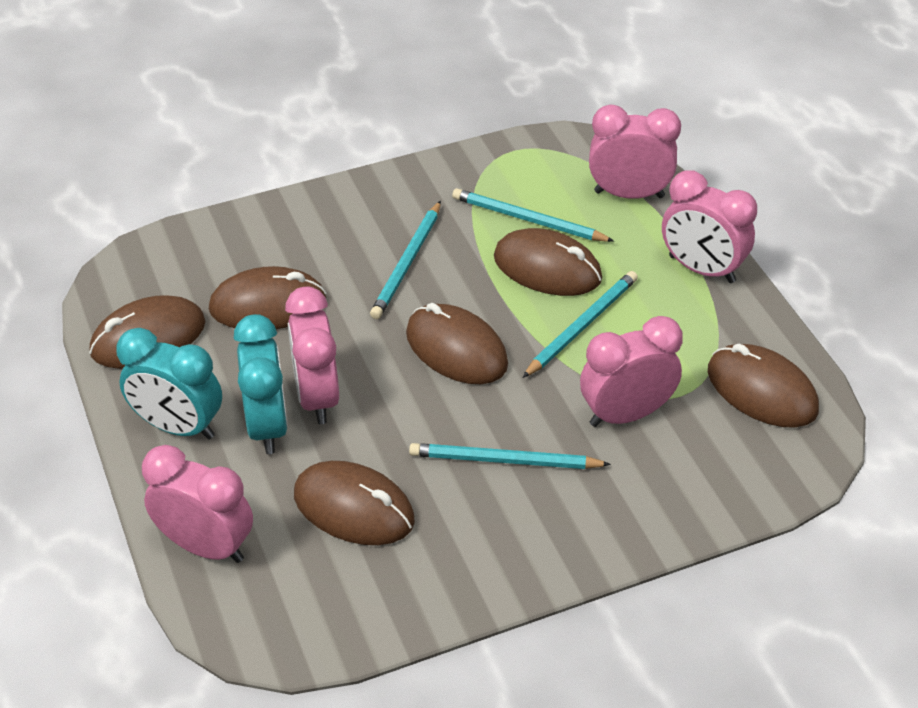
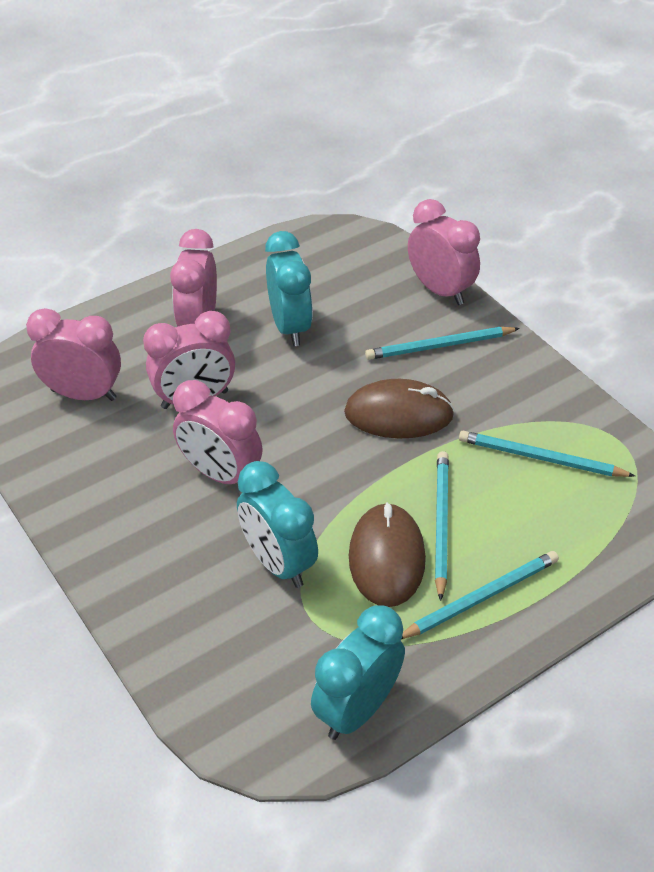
brown mouse: [89,295,205,369] [209,266,326,329] [294,461,415,545] [406,303,508,384] [494,228,602,296] [708,344,819,428] = 6 -> [344,379,455,438] [349,502,426,607] = 2
turquoise clock: [116,328,222,439] [234,314,288,454] = 2 -> [237,461,318,588] [265,231,313,346] [311,605,405,740] = 3

